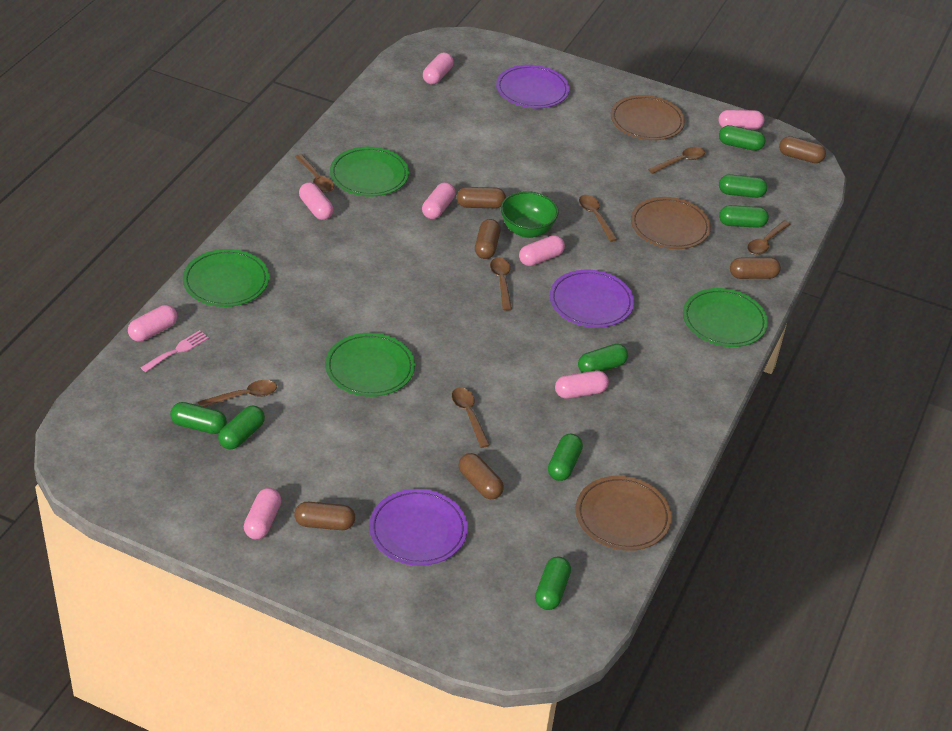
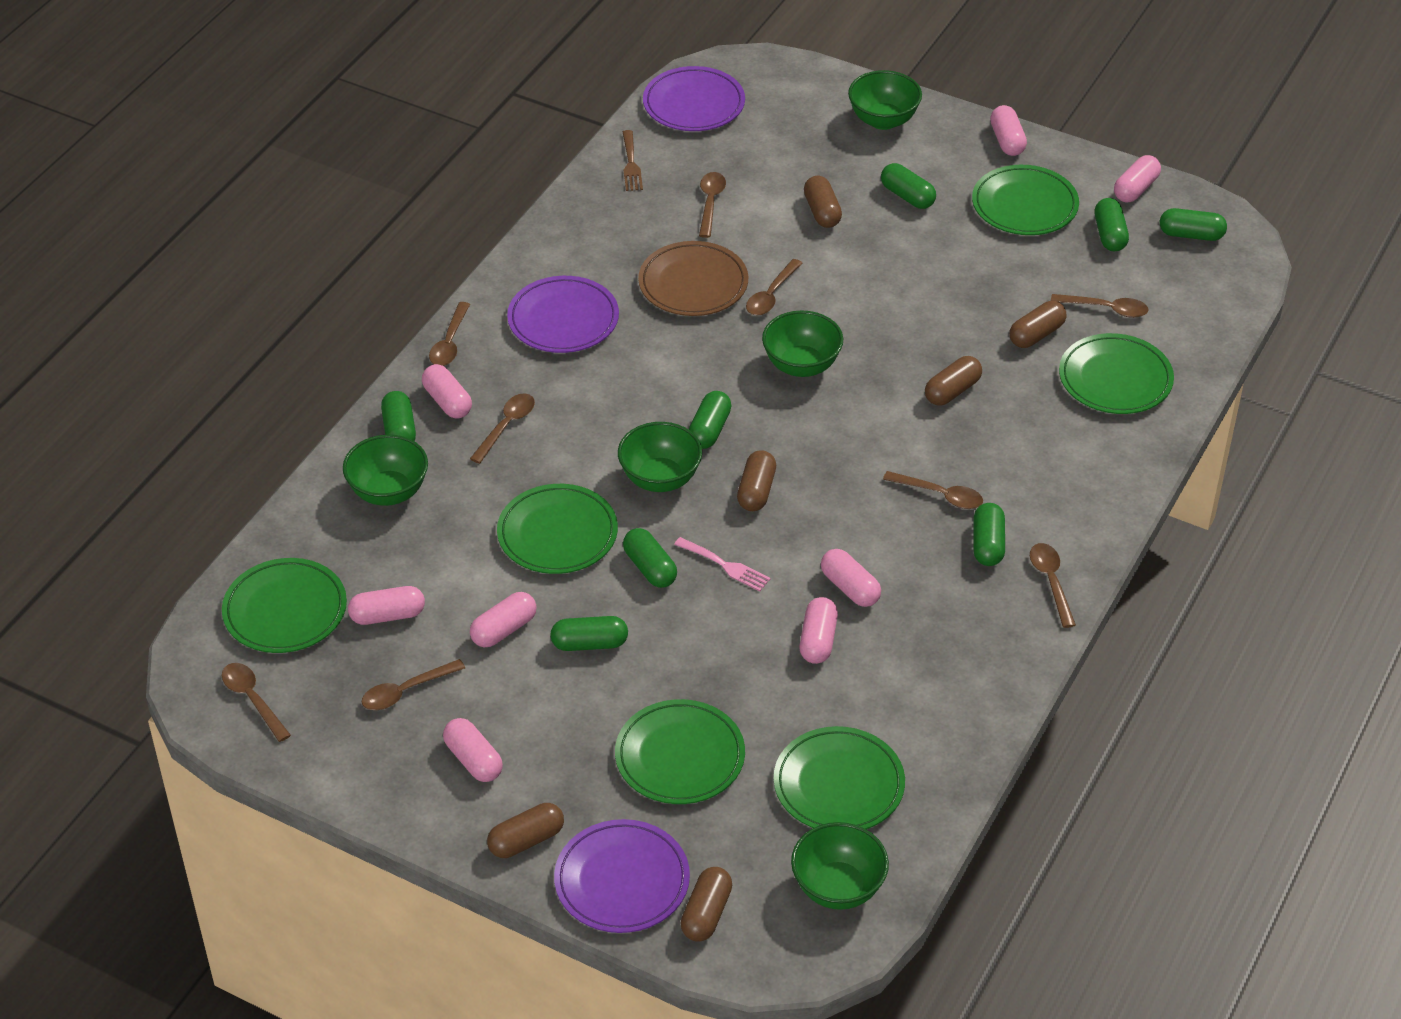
brown fork: none = 0 -> [623,130,643,191] = 1
brown plate: [575,476,672,551] [611,95,685,140] [631,197,711,249] = 3 -> [638,241,748,316] = 1
brown spoon: [198,380,277,407] [295,154,334,193] [452,387,490,448] [490,257,512,311] [579,195,618,242] [648,147,705,174] [747,220,791,255] = 7 -> [222,663,291,742] [362,659,465,710] [429,302,470,366] [470,393,535,464] [699,172,726,238] [746,259,802,315] [883,471,983,509] [1030,543,1076,628] [1051,294,1149,318] = 9
green bowl: [501,191,559,238] = 1 -> [343,435,428,506] [618,422,702,492] [762,310,843,377] [791,822,889,910] [848,70,922,130] = 5
green plate: [183,249,269,307] [325,333,415,397] [330,147,409,197] [683,288,768,347] = 4 -> [222,558,347,653] [497,484,618,574] [615,699,745,804] [774,726,905,829] [972,165,1079,235] [1059,333,1174,414] = 6

